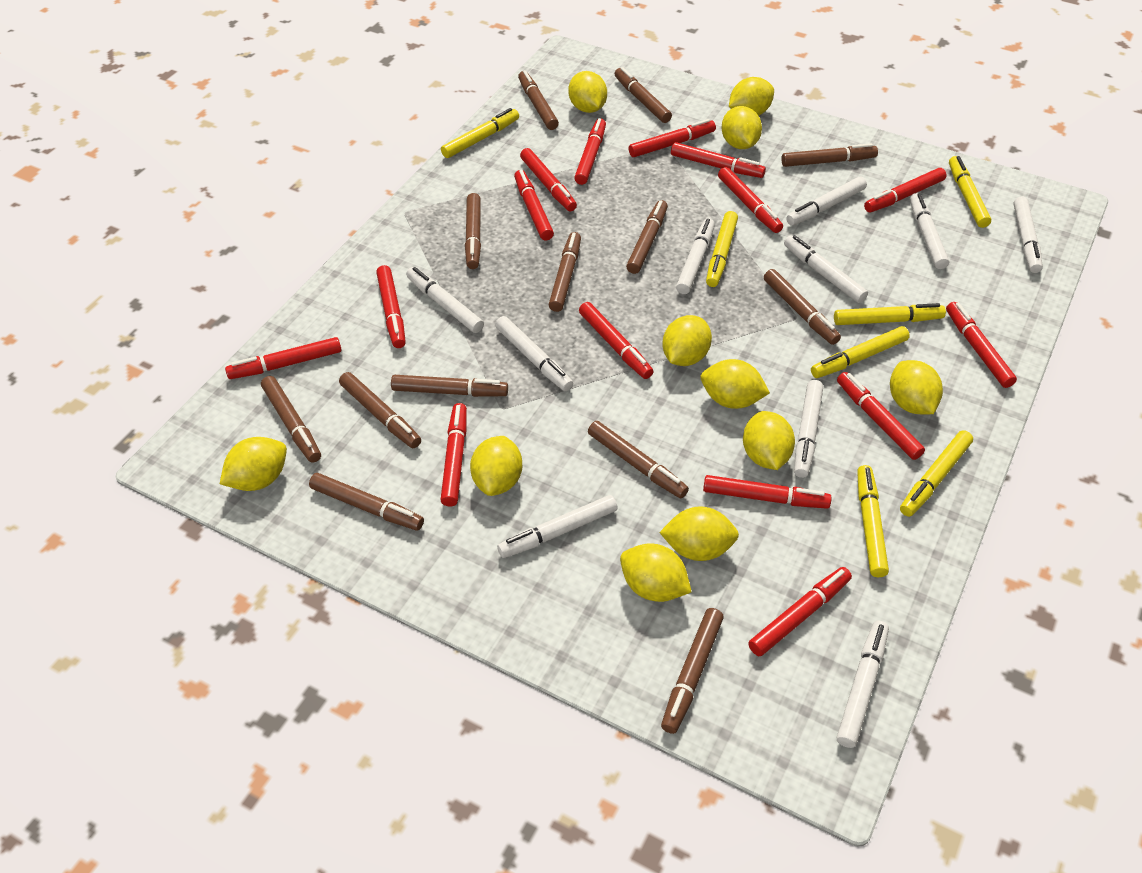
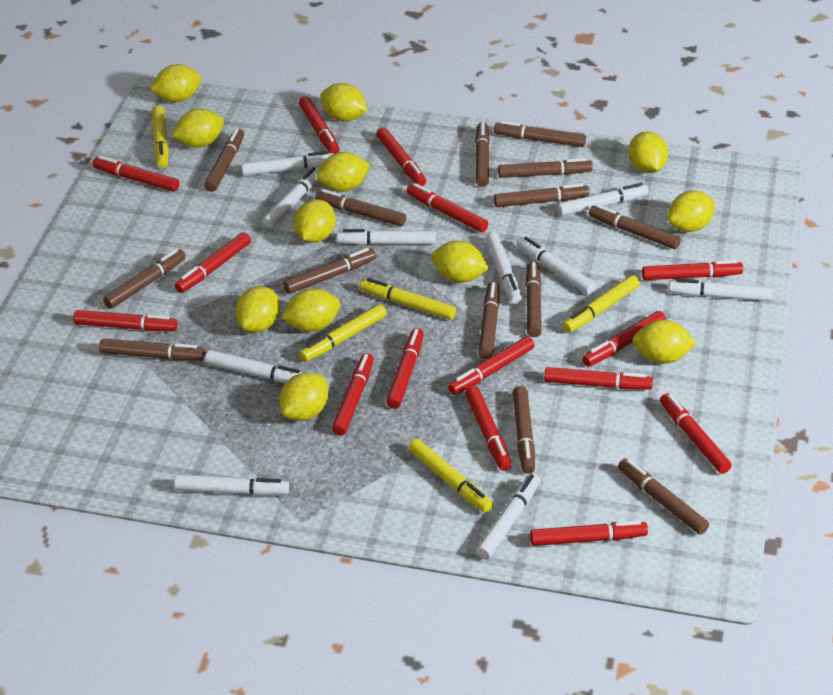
brown marker: [261,376,321,463] [309,473,424,531] [339,372,421,448] [391,375,508,397] [465,193,481,269] [518,70,559,130] [549,232,581,312] [588,421,689,498] [615,67,672,123] [626,200,668,274] [661,608,724,734] [764,269,841,345] [781,143,878,167] = 13 -> [99,339,205,360] [103,249,186,309] [204,128,244,192] [284,248,376,294] [315,189,406,227] [475,122,490,187] [478,281,500,359] [494,121,586,147] [494,184,590,207] [498,158,593,178] [513,386,535,474] [525,261,542,337] [589,205,681,249] [618,458,709,534] = 14
yellow lemon: [220,437,287,491] [470,436,522,496] [568,71,607,113] [620,543,692,602] [659,506,739,561] [662,315,712,366] [701,359,770,409] [721,106,762,149] [729,77,774,116] [743,411,795,470] [890,360,943,414] = 11 -> [150,64,201,102] [172,109,224,148] [235,286,280,332] [279,373,328,421] [281,288,340,332] [294,199,336,243] [316,152,371,192] [320,83,368,121] [432,241,489,283] [628,132,668,173] [632,320,696,364] [668,191,715,232] = 12
yellow marker: [441,108,519,158] [706,211,738,287] [811,326,910,378] [834,303,946,325] [857,465,889,577] [900,430,973,517] [949,156,991,228] = 7 -> [152,106,169,168] [299,304,387,362] [360,278,456,320] [408,439,493,513] [563,275,640,333] = 5

